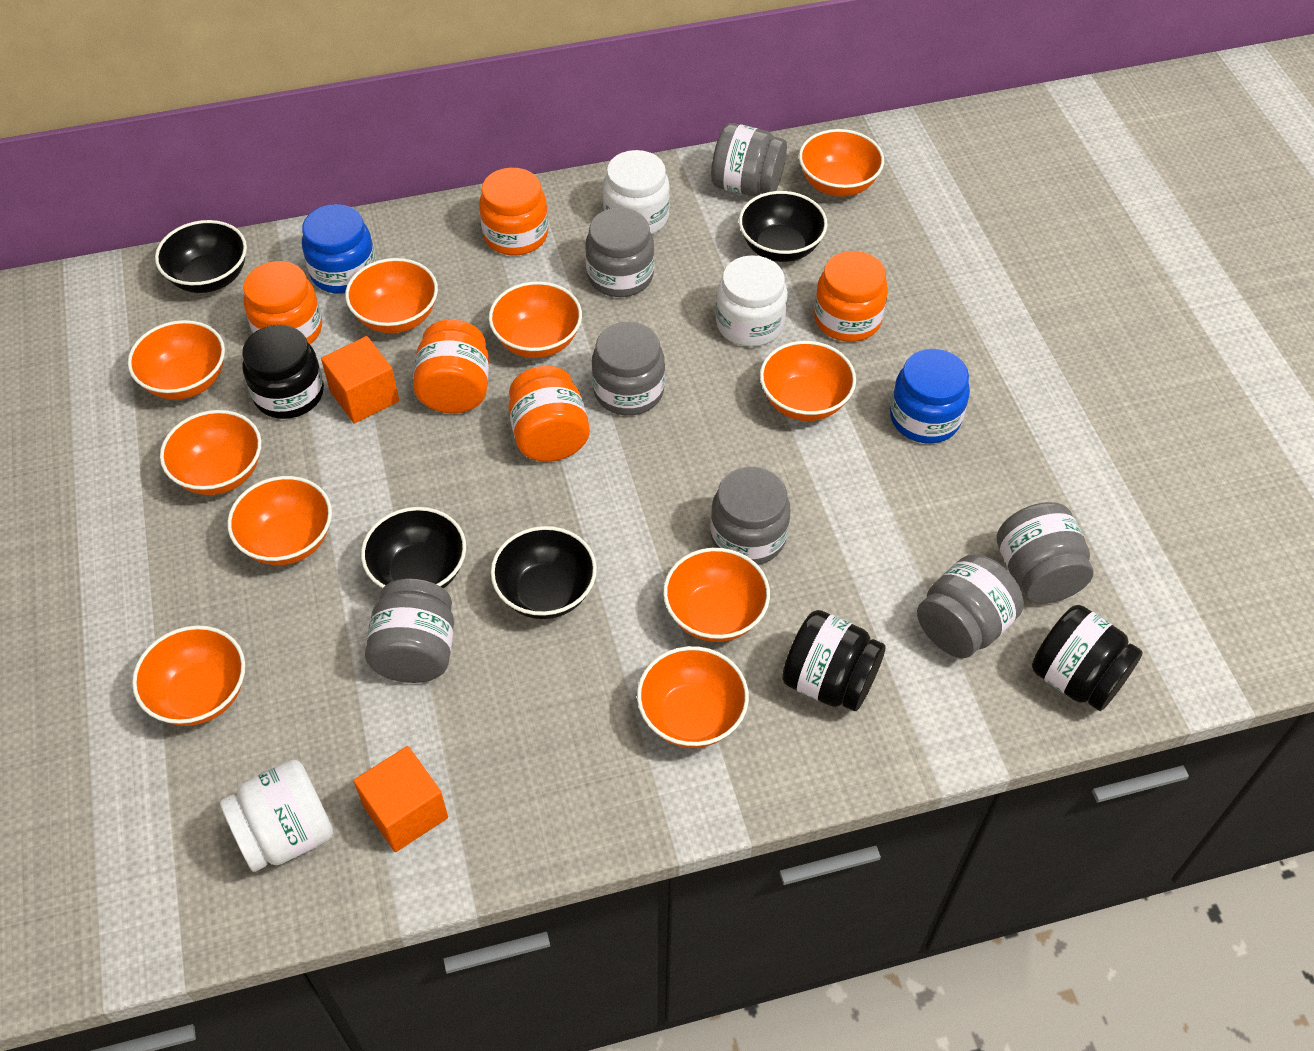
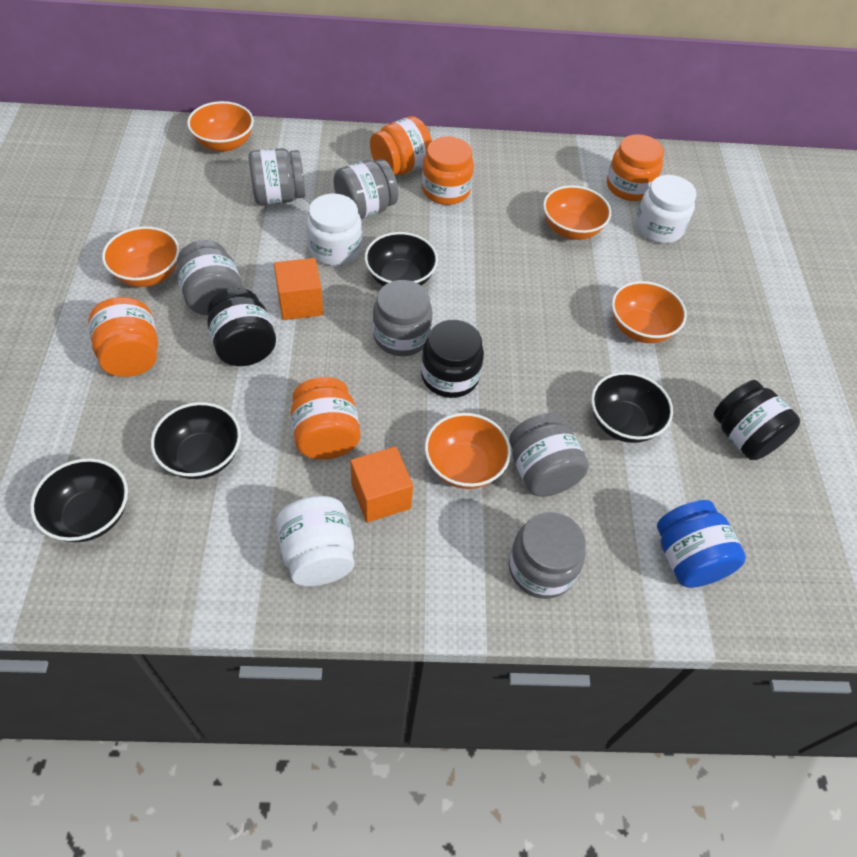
blue jar: [302,204,376,294] [890,349,970,443] = 2 -> [657,500,746,588] = 1
grey jar: [365,579,454,683] [585,208,654,297] [592,322,665,415] [710,466,790,565] [711,123,787,196] [917,554,1024,658] [997,502,1094,604] = 7 -> [177,240,243,315] [248,148,305,205] [334,159,398,219] [373,280,432,356] [509,413,589,497] [509,512,586,599] = 6
orange bowl: [128,320,225,400] [132,625,245,726] [160,410,261,495] [227,476,332,565] [345,258,438,333] [489,281,582,358] [637,646,749,748] [663,548,770,642] [760,341,856,421] [799,129,884,197] = 10 -> [102,226,180,287] [187,101,254,152] [425,413,511,489] [543,185,611,240] [612,281,687,343] = 5

